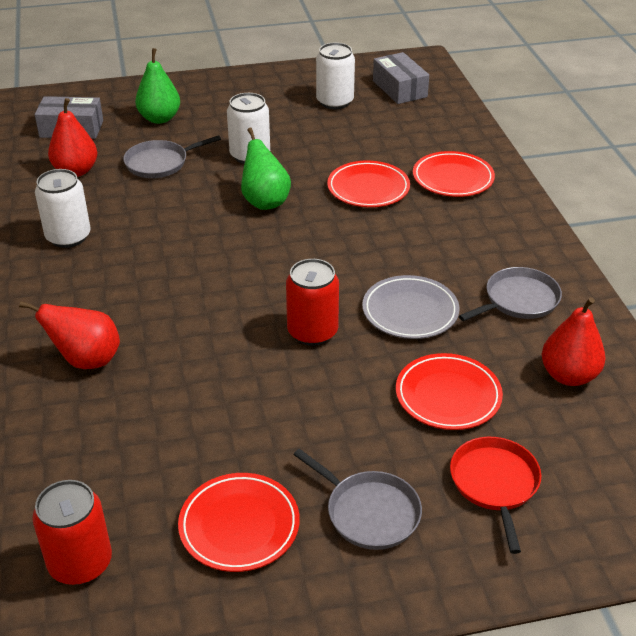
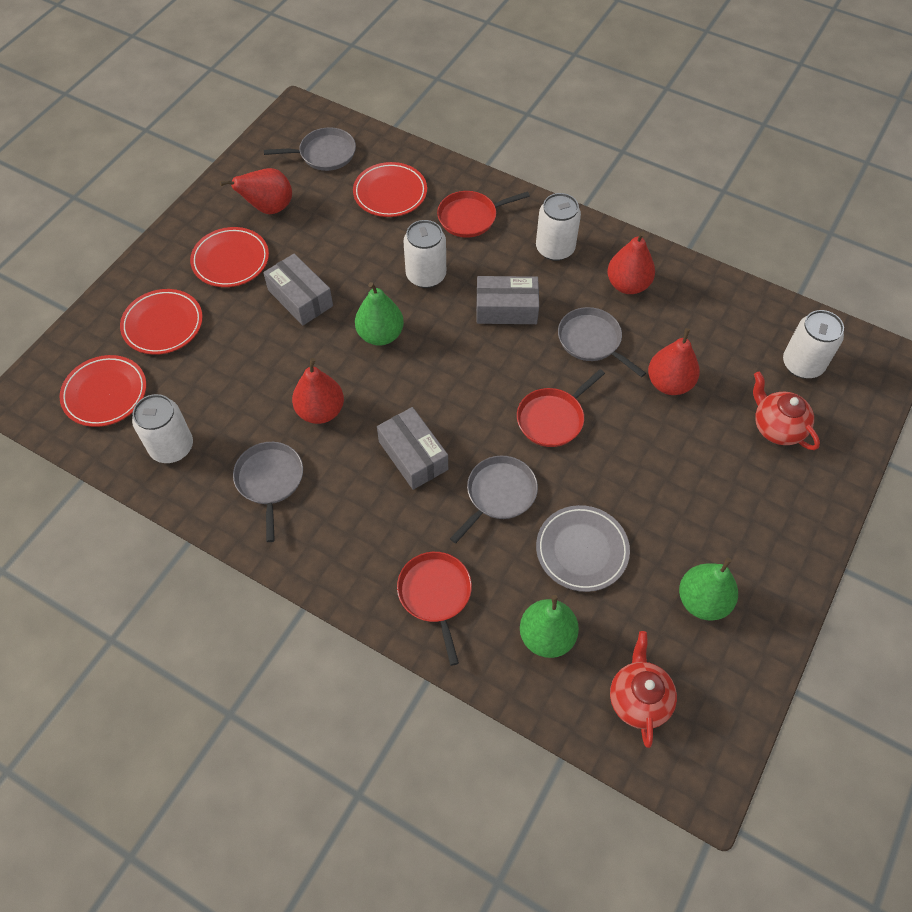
green pear: [135,48,180,124] [241,128,291,210] = 2 -> [355,282,404,346] [520,595,579,658] [679,557,738,621] = 3
grey box: [34,96,103,139] [373,52,429,104] = 2 -> [263,254,333,325] [377,407,448,490] [476,276,539,324] = 3
grey pan: [123,135,221,178] [293,449,422,550] [459,267,562,321] = 3 -> [233,442,303,542] [264,127,356,171] [450,456,538,544] [558,307,646,377] = 4
red can: [32,480,112,585] [286,259,339,346] = 2 -> none = 0
red pan: [450,437,542,554] = 1 -> [397,552,472,666] [437,191,530,238] [517,369,605,447] = 3
red pear: [19,301,120,369] [48,98,97,177] [542,297,606,386] = 3 -> [220,168,292,214] [292,358,344,424] [607,231,655,294] [648,328,700,395] = 4
red teapot: none = 0 -> [610,631,677,748] [753,371,820,450] = 2
white can: [35,169,91,248] [227,93,270,164] [316,42,355,109] = 3 -> [132,394,193,463] [403,220,446,288] [536,193,581,261] [783,310,844,378] = 4

